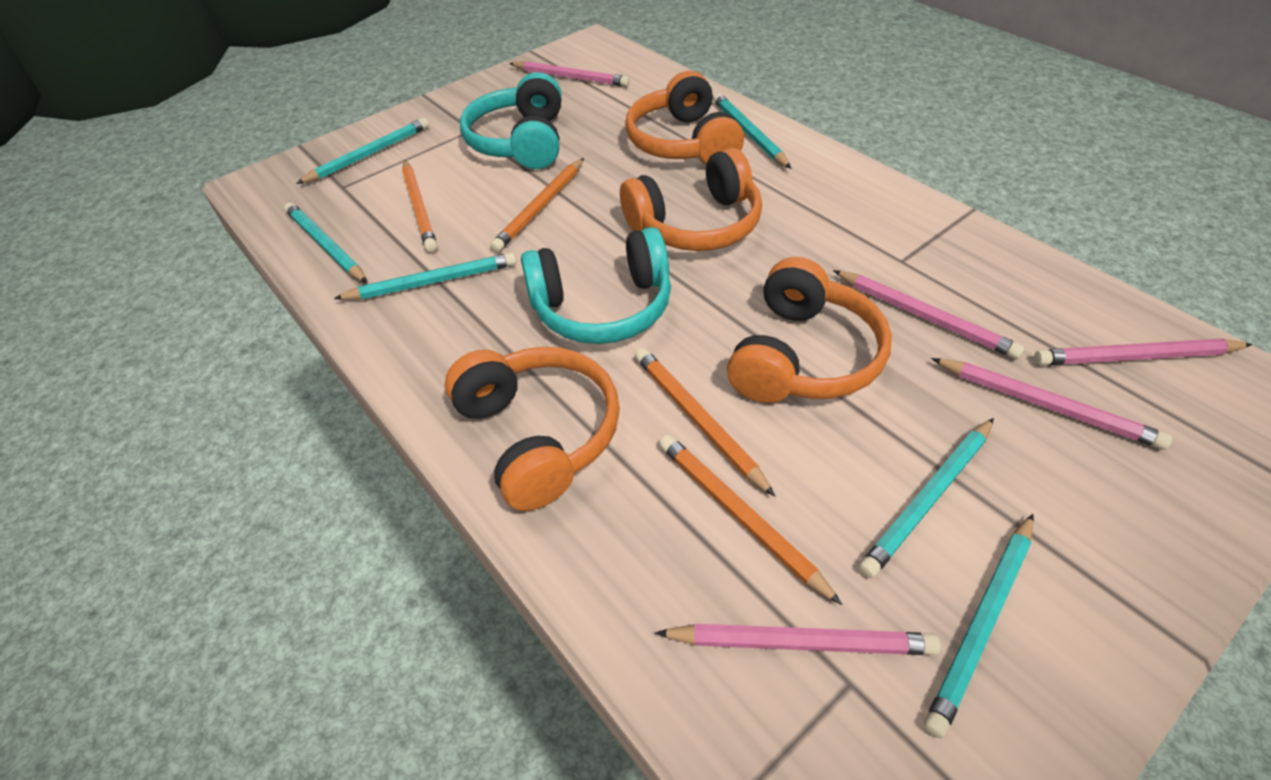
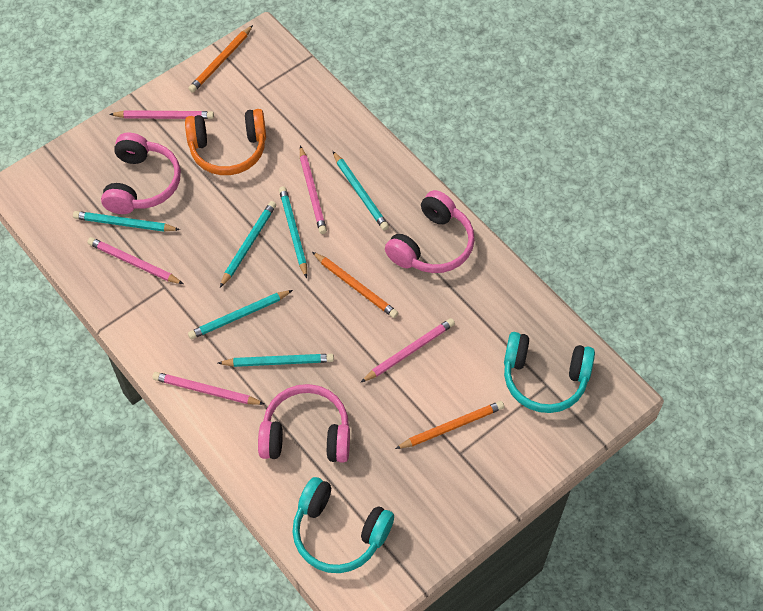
orange headphones: [445,347,620,511] [620,148,762,251] [625,71,744,164] [727,257,892,403] = 4 -> [185,109,266,175] = 1
orange pencil: [402,159,437,252] [490,158,584,252] [635,348,775,496] [659,435,842,605] = 4 -> [188,25,253,93] [312,252,398,318] [395,401,504,449] = 3
pink headphones: none = 0 -> [101,133,181,214] [258,384,350,463] [385,190,475,273] = 3

